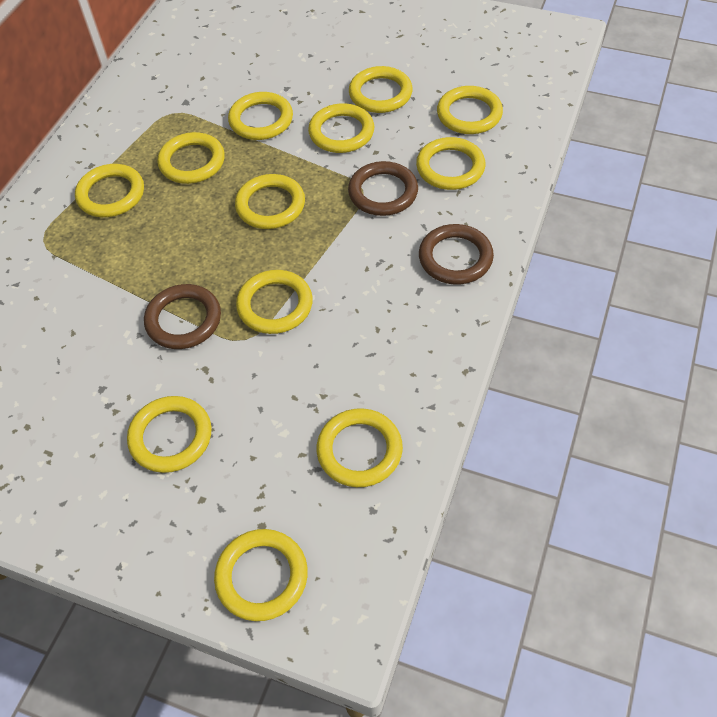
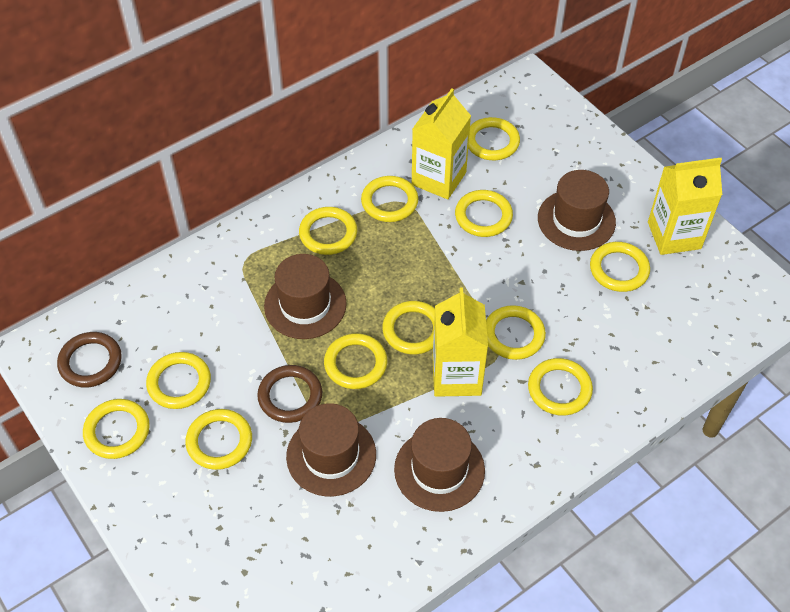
brown hat: none = 0 -> [264,254,347,339] [286,403,376,496] [394,418,485,512] [538,170,616,251] = 4
brown ring: [144,284,221,349] [348,161,418,216] [419,224,494,285] = 3 -> [57,332,122,388] [257,365,322,423] = 2
yellow carton: none = 0 -> [412,88,471,199] [432,287,488,397] [648,158,722,255] = 3

